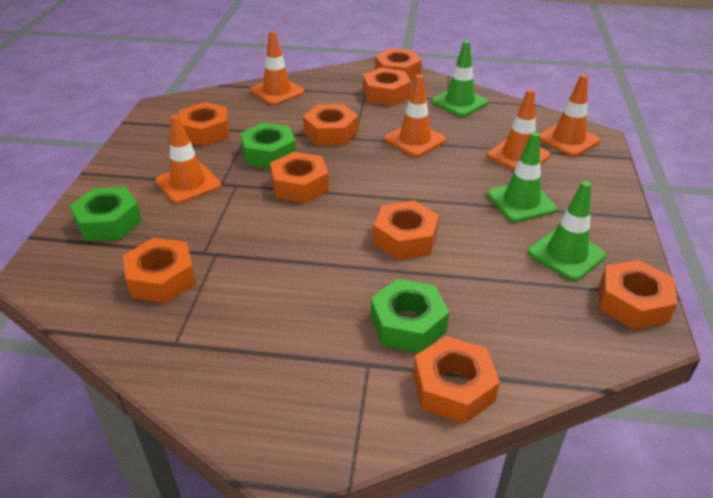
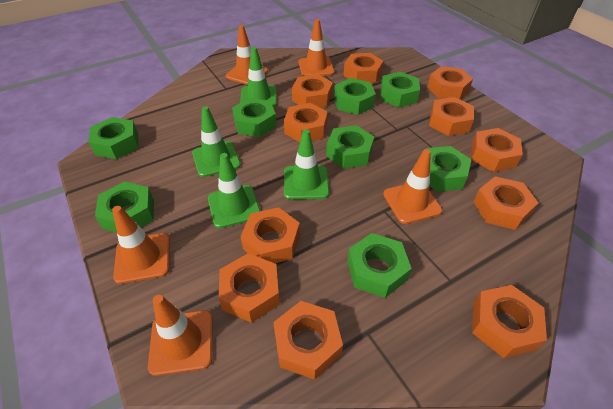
green nut: [70,187,142,241] [240,123,296,169] [371,279,449,353] = 3 -> [88,117,138,159] [95,181,154,233] [232,98,277,137] [326,125,374,169] [334,78,376,115] [347,233,412,298] [380,72,420,108] [427,146,472,192] = 8
green traffic cone: [432,40,488,117] [487,132,557,222] [528,181,606,281] = 3 -> [192,106,241,177] [208,153,260,228] [240,47,277,107] [284,129,329,200] = 4
orange nut: [123,238,196,303] [179,102,230,146] [270,152,329,203] [303,104,358,146] [363,67,411,106] [373,200,439,260] [375,48,422,81] [413,336,500,424] [599,260,677,330] = 9 -> [219,253,280,323] [240,207,300,263] [273,301,343,380] [284,103,328,142] [292,74,333,108] [343,53,383,83] [428,66,473,99] [429,97,474,136] [471,128,523,172] [472,285,547,358] [474,176,538,230] = 11

